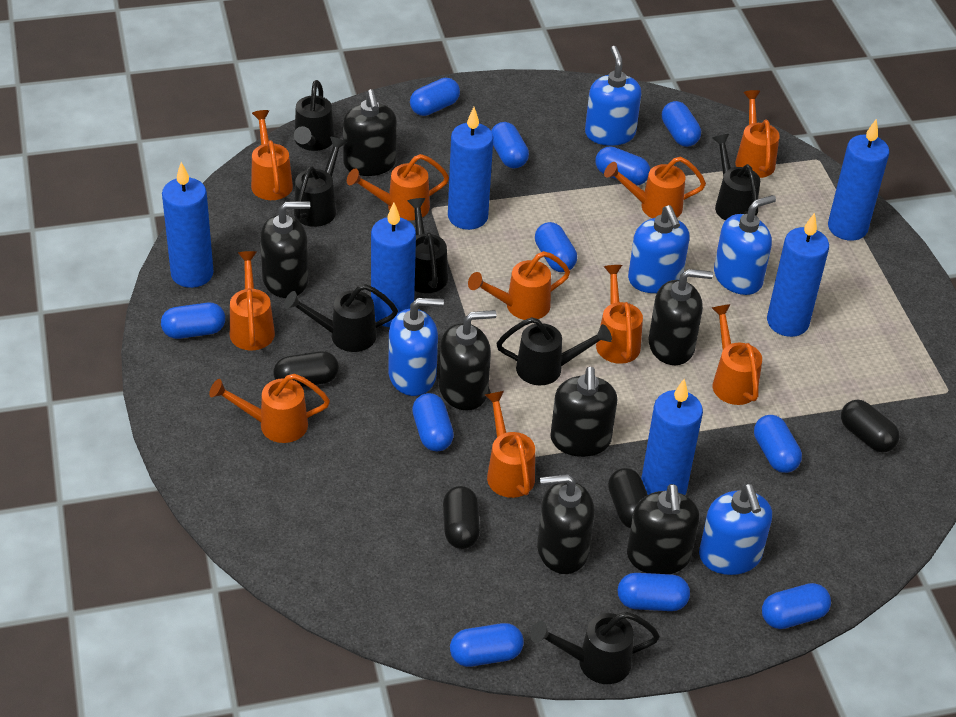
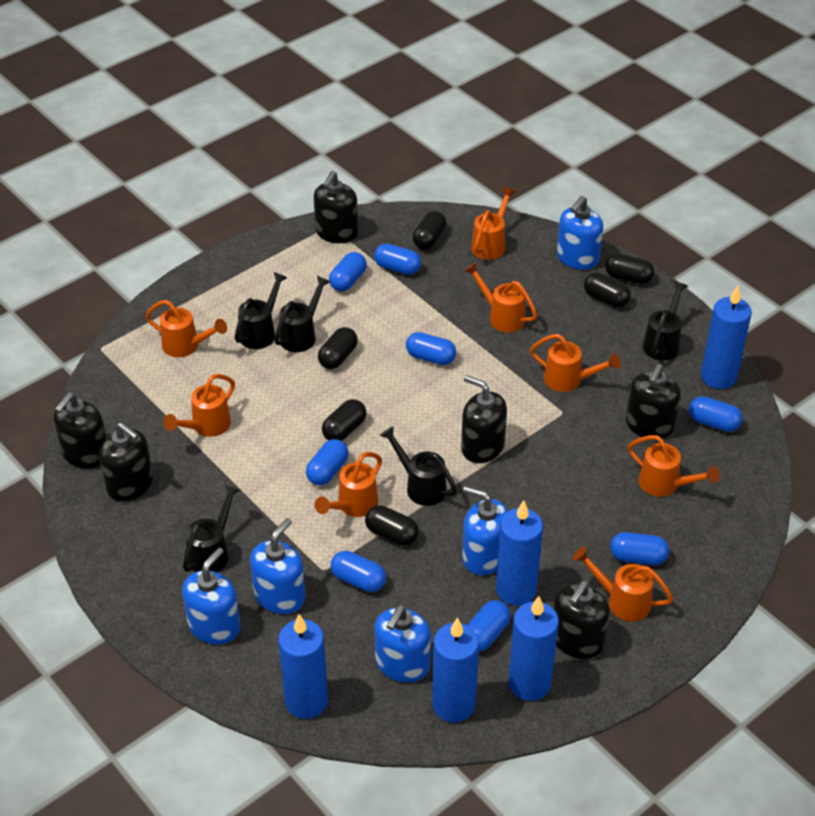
black capsule: [273,351,339,387] [443,486,480,549] [608,468,648,528] [841,400,900,453] = 4 -> [318,327,358,369] [322,399,367,441] [365,505,419,546] [413,211,447,250] [584,272,631,308] [605,254,655,284] = 6
black soap dispenser: [260,201,310,298] [343,89,397,176] [439,310,497,411] [537,474,595,574] [550,367,617,457] [627,484,699,574] [649,269,713,365] = 7 -> [54,393,107,469] [99,422,153,501] [314,171,358,243] [461,375,507,463] [553,581,610,659] [626,364,681,439] = 6
black watering can: [284,284,398,352] [294,80,335,151] [294,137,347,227] [408,198,448,293] [497,317,612,385] [530,612,660,684] [712,134,760,220] = 7 -> [183,484,241,572] [235,272,288,349] [274,276,330,352] [380,426,457,506] [643,282,688,360] = 5
blue candle: [162,162,214,288] [371,203,416,327] [448,107,493,230] [641,379,703,495] [767,213,829,337] [828,119,889,241] = 6 -> [278,614,328,719] [432,618,479,723] [496,500,543,606] [508,596,559,701] [701,285,752,389] = 5
blue capsule: [161,303,225,339] [410,78,460,116] [412,393,454,451] [450,623,524,667] [491,122,529,169] [535,222,577,272] [595,146,650,185] [618,573,690,611] [662,101,701,147] [754,415,802,473] [762,583,831,629] = 11 -> [306,439,349,485] [329,252,367,291] [331,551,386,592] [374,243,421,275] [406,332,456,365] [467,600,511,652] [610,532,669,565] [689,396,743,432] = 8
orange watering can: [209,374,330,443] [230,251,275,350] [251,110,293,200] [347,154,449,221] [468,251,570,320] [485,391,535,498] [596,265,643,364] [604,157,706,218] [712,304,762,405] [735,90,780,178] = 10 -> [145,300,227,357] [163,374,235,437] [315,452,382,517] [464,262,537,332] [471,187,516,260] [530,334,621,392] [572,546,673,622] [628,435,720,497] = 8

